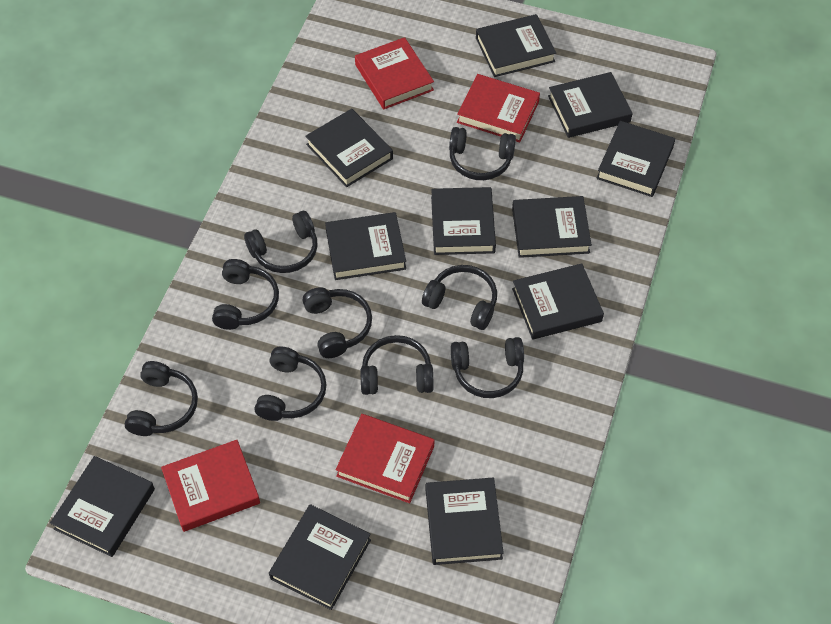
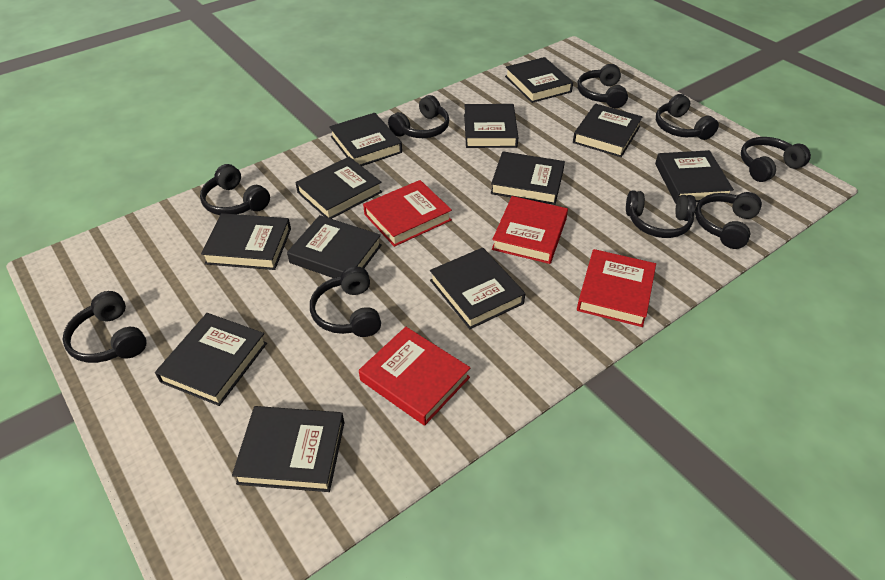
black book: [50,456,155,557] [269,504,371,610] [305,109,393,187] [325,212,406,280] [426,478,504,565] [431,187,496,255] [476,14,556,77] [512,196,592,258] [512,263,604,340] [548,72,633,138] [596,121,675,197] = 11 -> [155,313,267,406] [201,213,291,270] [232,406,344,492] [287,215,382,278] [295,157,382,219] [329,113,402,166] [430,248,525,329] [464,104,518,148] [491,151,565,205] [505,57,573,103] [573,104,643,157] [655,150,734,204] = 12

